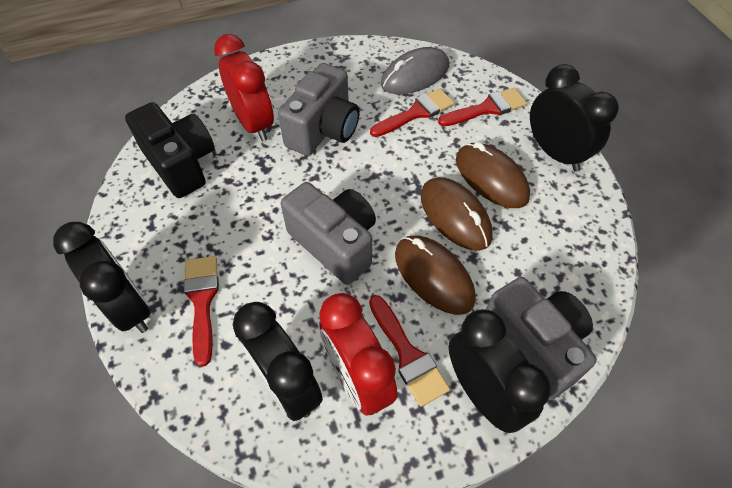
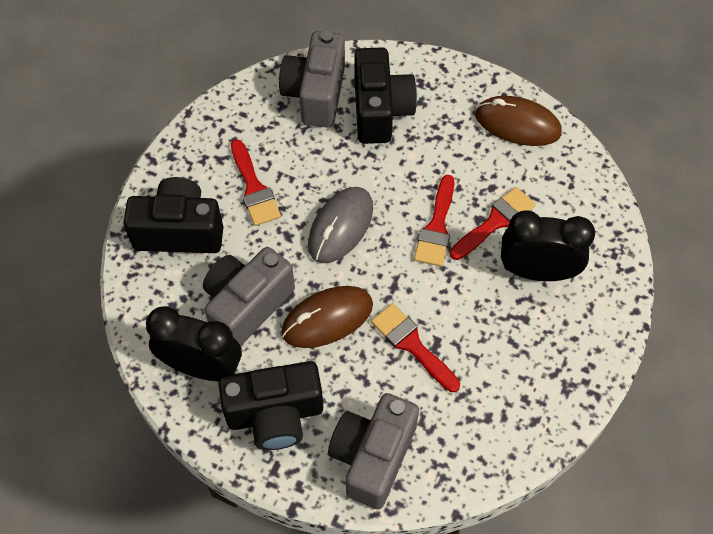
black camera: [125,102,215,198] = 1 -> [123,177,223,253] [218,361,323,450] [355,47,417,144] = 3
black clock: [53,222,151,333] [233,302,323,421] [449,309,551,433] [530,64,619,172] = 4 -> [146,306,242,381] [501,211,595,281] = 2
brown mouse: [395,236,476,315] [421,177,493,251] [456,142,530,208] = 3 -> [281,286,373,348] [475,96,562,146] = 2
red clock: [214,34,274,141] [319,293,398,416] = 2 -> none = 0

